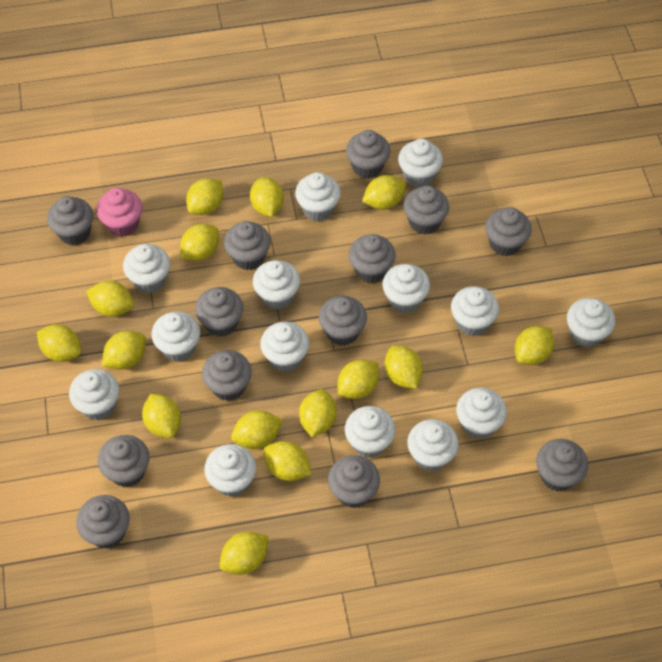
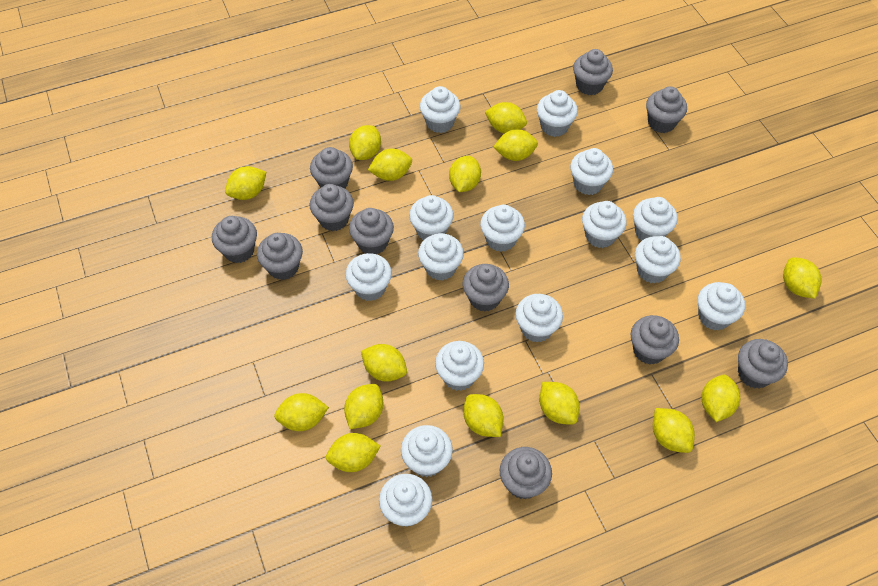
grey cupcake: [47,196,93,245] [76,495,130,549] [98,435,150,487] [195,287,243,337] [202,350,252,401] [224,221,271,270] [319,296,367,346] [328,455,380,508] [346,130,390,179] [349,234,396,283] [404,186,449,235] [485,207,532,256] [536,439,588,491] = 13 -> [212,216,257,263] [257,233,303,280] [309,184,354,231] [310,147,353,189] [349,208,394,254] [462,264,509,312] [500,447,552,499] [573,49,613,95] [631,315,679,365] [646,86,687,133] [738,339,788,389] = 11
pink cupcake: [96,188,142,237] = 1 -> none = 0
white cupcake: [69,369,119,420] [123,244,170,293] [151,311,200,362] [204,444,256,497] [253,260,300,310] [260,321,309,372] [295,172,341,221] [345,406,396,458] [382,264,430,313] [398,139,443,187] [407,419,459,472] [451,286,499,336] [456,388,507,439] [567,298,615,348] = 14 -> [345,253,392,301] [379,474,432,527] [401,425,453,477] [409,195,454,240] [418,233,464,281] [420,86,461,133] [435,341,484,391] [480,204,525,252] [515,294,563,342] [537,90,578,137] [570,148,613,195] [582,201,627,248] [633,197,678,241] [635,236,681,284] [697,282,745,330] = 15

